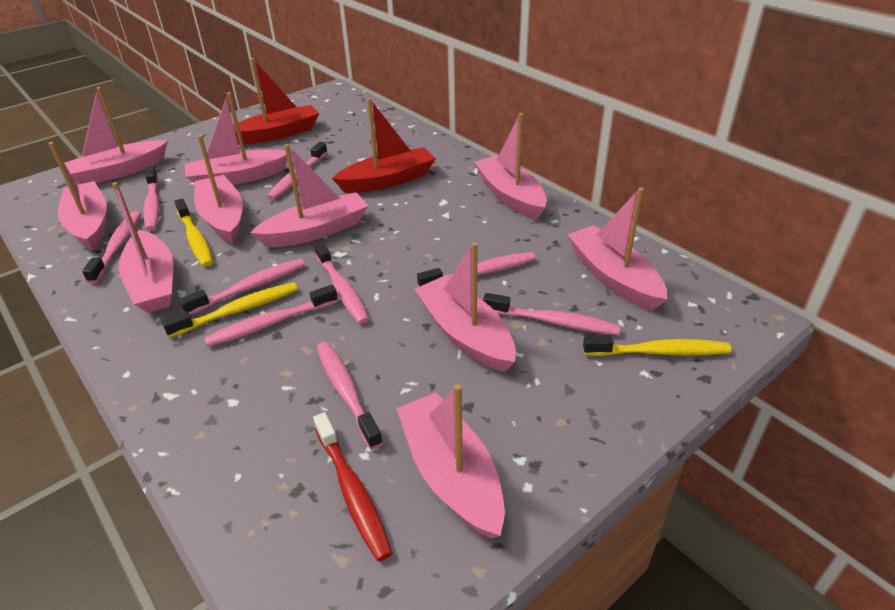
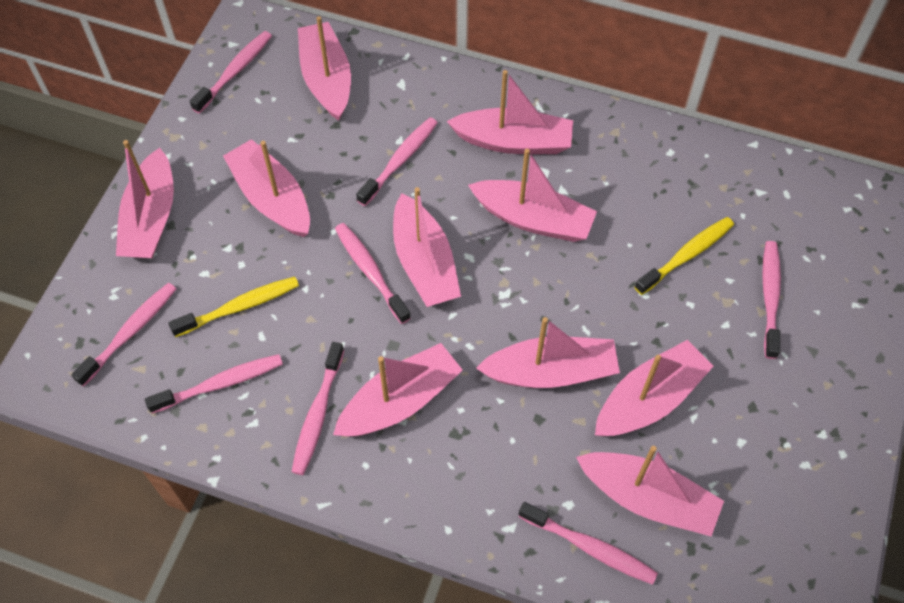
pink toothbrush: [82,211,141,284] [143,167,159,231] [179,259,305,315] [204,285,338,347] [267,142,327,200] [314,241,369,324] [316,341,383,450] [417,252,536,287] [483,293,620,335] = 9 -> [71,283,176,387] [145,354,283,414] [190,31,272,114] [292,342,344,475] [335,223,411,324] [356,117,438,206] [518,502,658,585] [762,241,781,359] = 8
red boat: [233,58,319,145] [332,98,436,193] = 2 -> none = 0
red toothbrush: [313,412,393,561] = 1 -> none = 0
yellow toothbrush: [162,282,298,338] [174,199,213,267] [583,335,731,356] = 3 -> [168,277,299,337] [635,217,734,295] = 2

